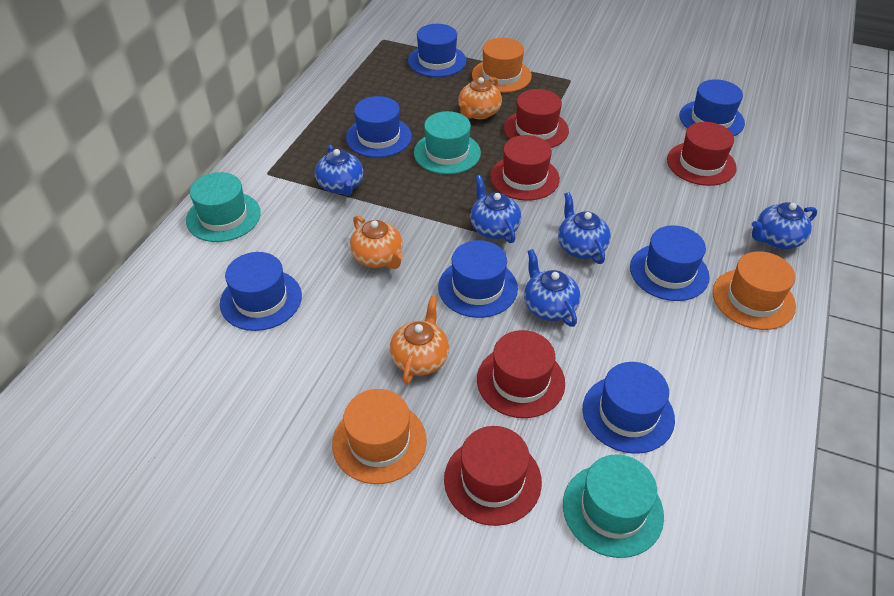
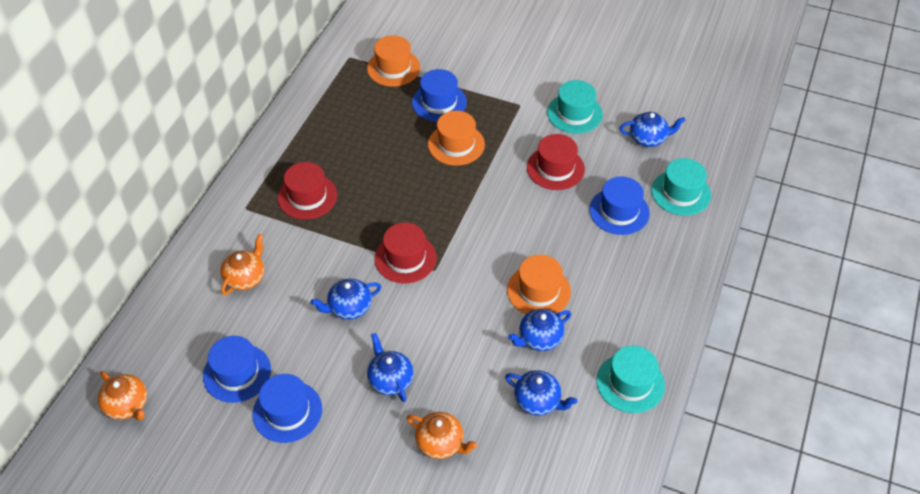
blue hat: [220,252,302,331] [346,96,412,158] [408,24,466,77] [438,240,518,318] [583,362,675,454] [630,225,710,301] [679,79,745,136] = 7 -> [203,336,271,403] [252,374,322,443] [412,69,467,122] [589,176,650,235] = 4
red hat: [444,426,542,526] [477,330,565,418] [490,135,560,201] [504,89,569,148] [667,122,737,186] = 5 -> [278,162,337,220] [374,223,437,283] [527,134,585,190] = 3

